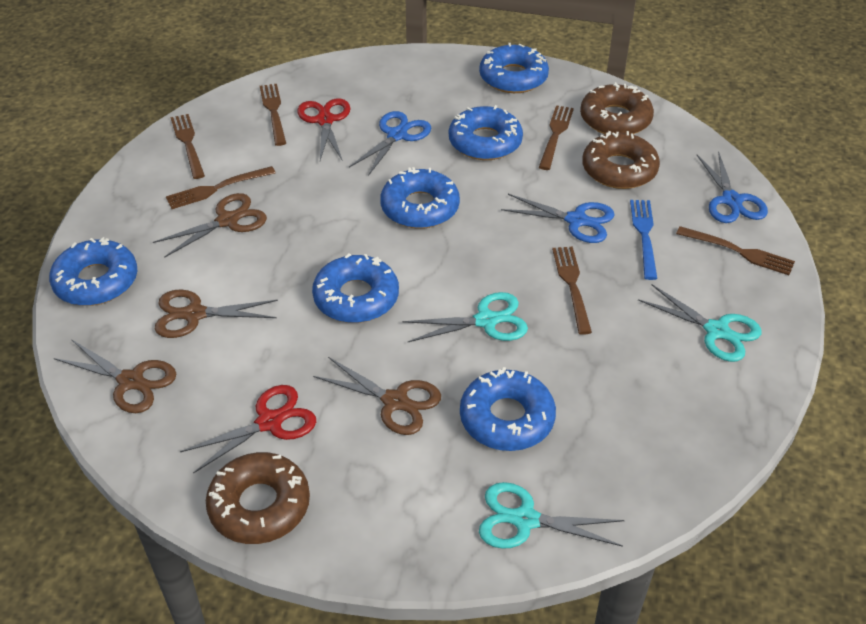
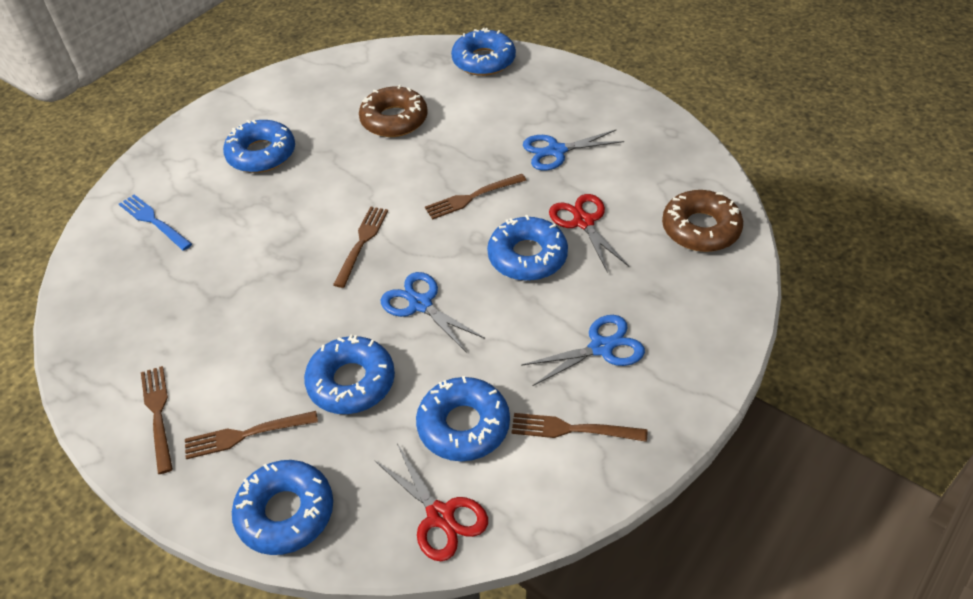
brown donut: [206,452,310,544] [580,82,654,134] [582,131,660,189] = 3 -> [359,85,428,137] [662,190,743,252] = 2
brown fork: [166,166,276,209] [170,114,205,179] [260,84,286,146] [539,105,574,170] [552,246,592,335] [676,226,795,275] = 6 -> [141,366,173,474] [185,411,318,459] [333,206,388,288] [425,174,527,220] [511,413,647,442] = 5
brown scissors: [54,339,176,413] [153,193,267,258] [155,289,278,338] [313,357,441,435] = 4 -> none = 0
turquoise scissors: [402,292,528,343] [479,482,625,549] [638,284,761,362] = 3 -> none = 0

